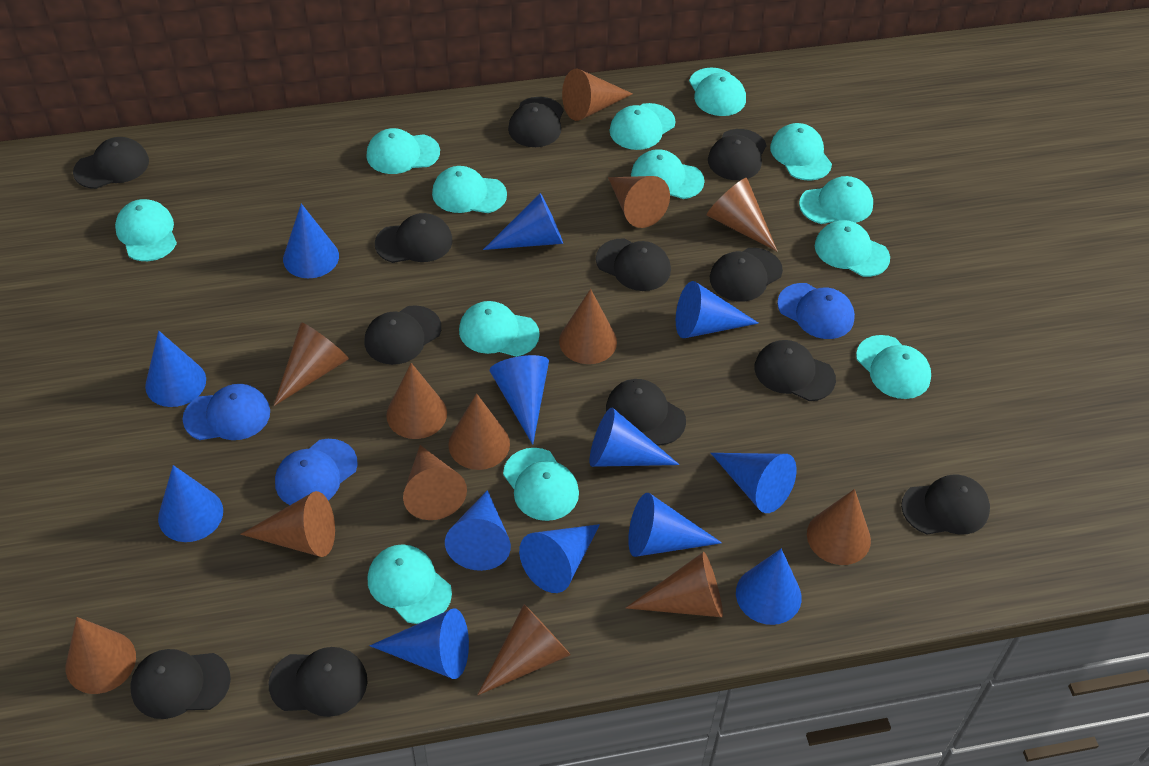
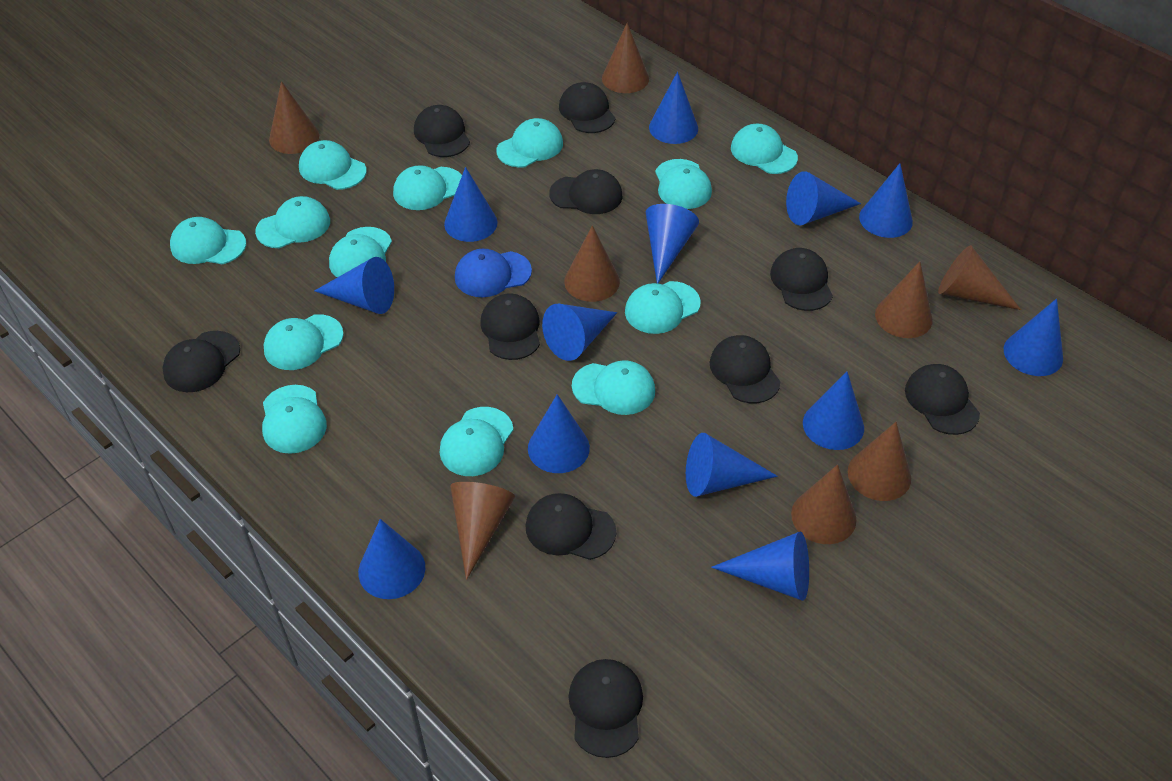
black cap: [73,137,149,189] [130,649,231,719] [269,647,367,717] [365,305,441,365] [375,213,453,263] [508,97,564,147] [596,239,671,291] [606,379,686,446] [708,129,767,180] [710,248,783,301] [754,340,836,401] [901,475,990,535] = 12 -> [162,331,240,392] [414,105,470,157] [481,293,540,360] [526,493,616,560] [549,169,623,214] [559,82,615,133] [569,659,643,758] [710,335,781,403] [770,248,833,311] [905,364,980,435] = 10
blue cap: [183,384,270,440] [275,439,358,505] [777,283,855,339] = 3 -> [455,249,532,297] = 1
brown cone: [66,617,136,694] [240,491,335,557] [274,322,349,406] [386,363,447,439] [403,445,467,520] [448,393,510,470] [478,604,571,695] [559,289,617,364] [562,69,633,121] [608,176,670,228] [626,552,723,617] [707,178,777,251] [807,489,871,565] = 13 -> [269,81,319,154] [450,482,515,580] [564,225,620,302] [602,23,649,93] [791,464,857,544] [848,422,911,501] [875,261,933,338] [938,245,1021,310] = 8

